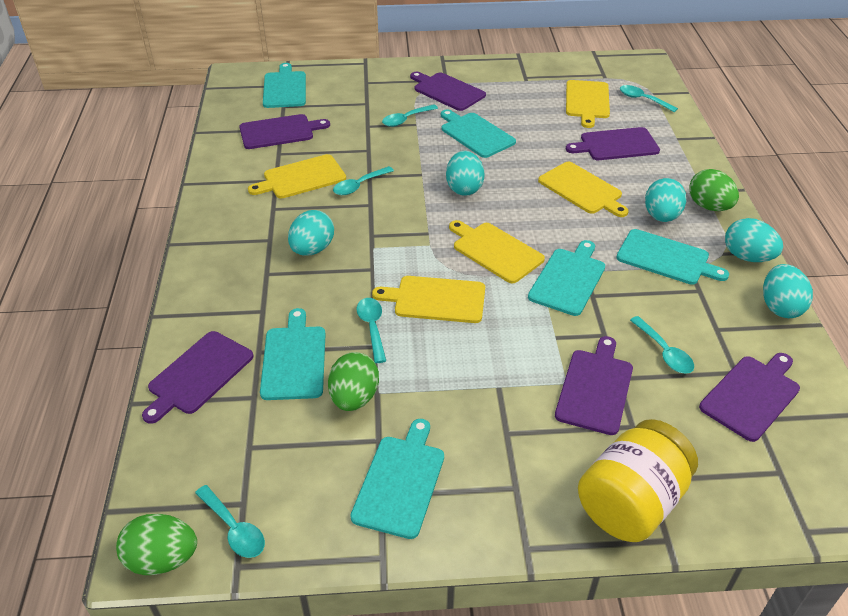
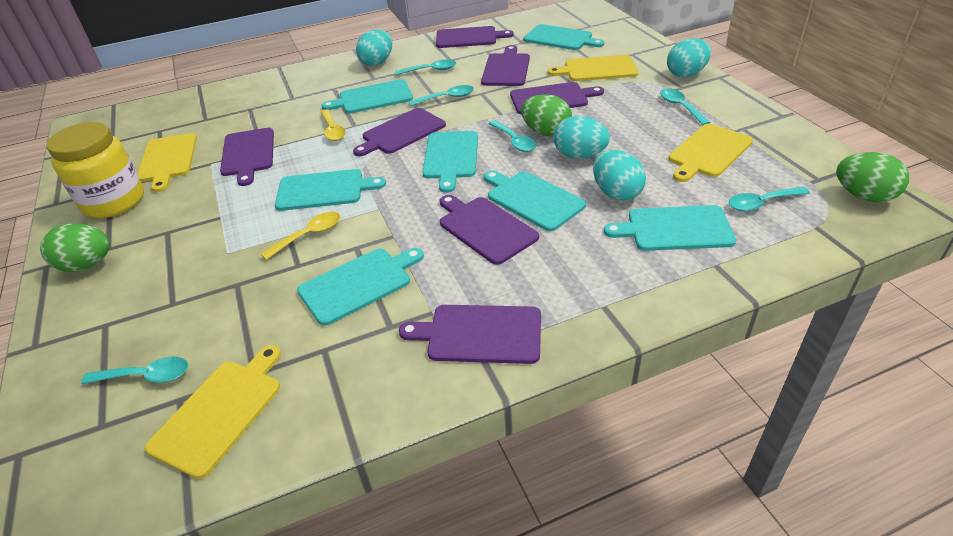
purple cutting board: [142,331,253,424] [239,114,330,149] [410,72,486,111] [555,336,633,435] [566,127,660,160] [699,353,800,442] = 6 -> [220,128,274,186] [353,108,446,156] [399,305,541,364] [436,26,514,48] [440,195,539,265] [481,45,530,86] [510,82,604,115] = 7
turquoise cutting board: [260,308,326,400] [263,63,306,108] [350,419,444,539] [441,109,516,158] [528,240,605,316] [616,229,729,285] = 6 -> [275,169,386,211] [297,248,424,326] [321,79,413,114] [422,131,478,193] [484,170,586,231] [523,24,604,50] [604,205,736,251] = 7
turquoise egg: [288,210,334,256] [446,151,485,196] [645,178,686,222] [725,218,783,262] [763,264,813,318] = 5 -> [356,29,392,66] [553,116,610,159] [593,150,646,201] [667,38,711,77] = 4
yellow cutting board: [248,154,346,199] [372,276,485,323] [449,220,545,283] [538,162,629,217] [566,80,610,128] = 5 -> [138,133,197,192] [145,345,281,479] [548,55,638,81] [668,124,753,182] = 4
yellow spoon: none = 0 -> [261,212,340,260] [321,109,346,141] = 2

